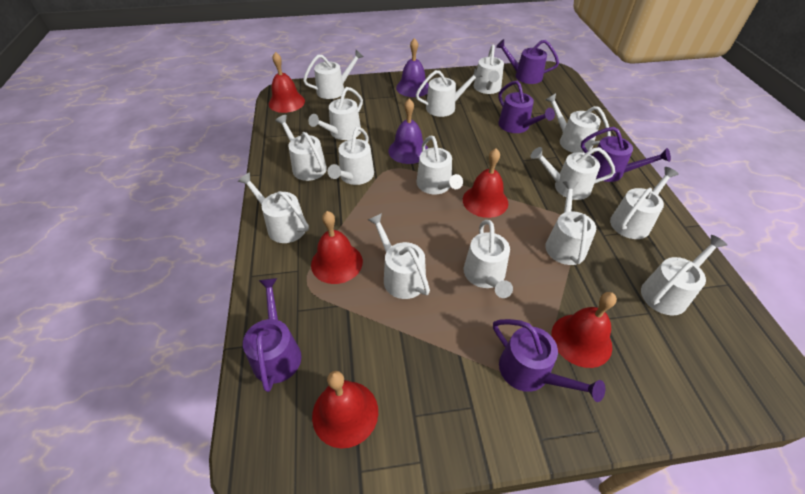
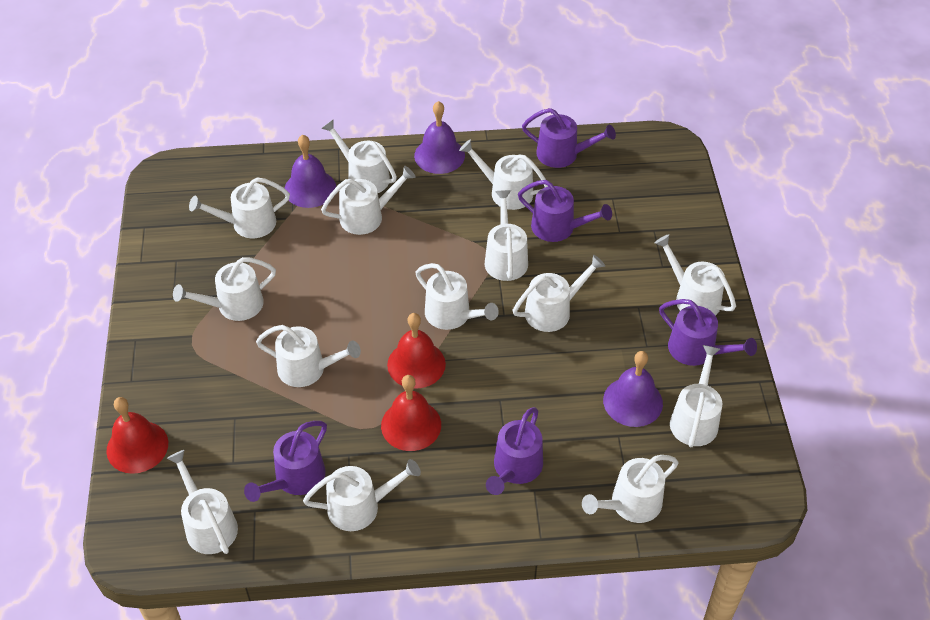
purple bell: [388,98,428,164] [396,38,429,97] = 2 -> [285,135,336,208] [414,101,465,174] [603,351,663,427] = 3
red bell: [269,52,305,113] [311,211,363,284] [312,371,378,449] [463,148,508,218] [551,292,617,368] = 5 -> [106,397,168,474] [381,375,441,451] [387,313,446,389] = 3
white watering can: [238,172,309,243] [275,115,327,181] [303,50,364,99] [308,87,363,140] [328,127,374,185] [368,213,430,299] [416,68,482,117] [417,136,463,194] [464,220,513,298] [474,45,504,94] [530,147,615,200] [545,93,611,153] [545,181,596,265] [610,167,679,239] [641,235,727,316] = 15 -> [167,450,238,554] [173,257,276,321] [189,177,290,238] [256,325,361,387] [303,459,421,531] [321,119,397,193] [321,166,415,235] [415,263,499,330] [459,140,548,210] [485,190,528,281] [513,254,605,332] [582,455,679,523] [655,234,736,316] [670,345,722,448] = 14

